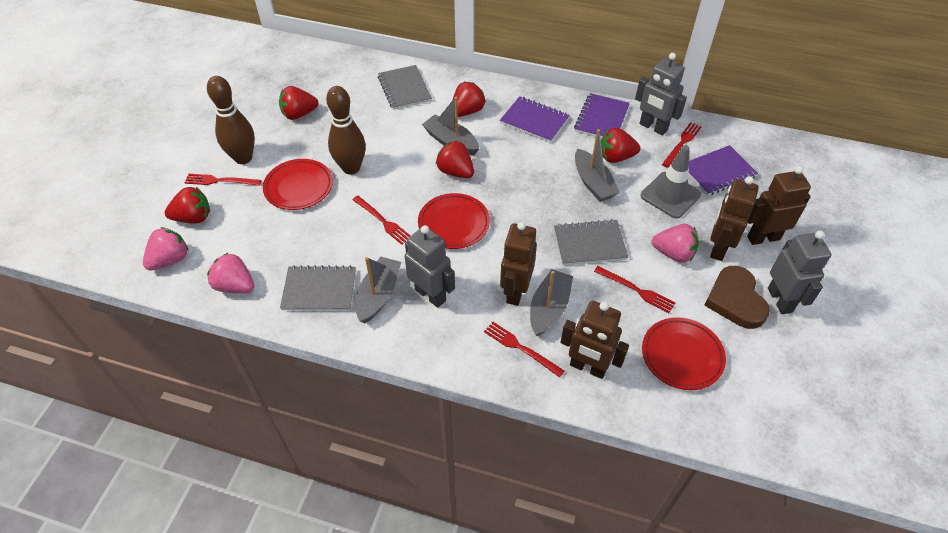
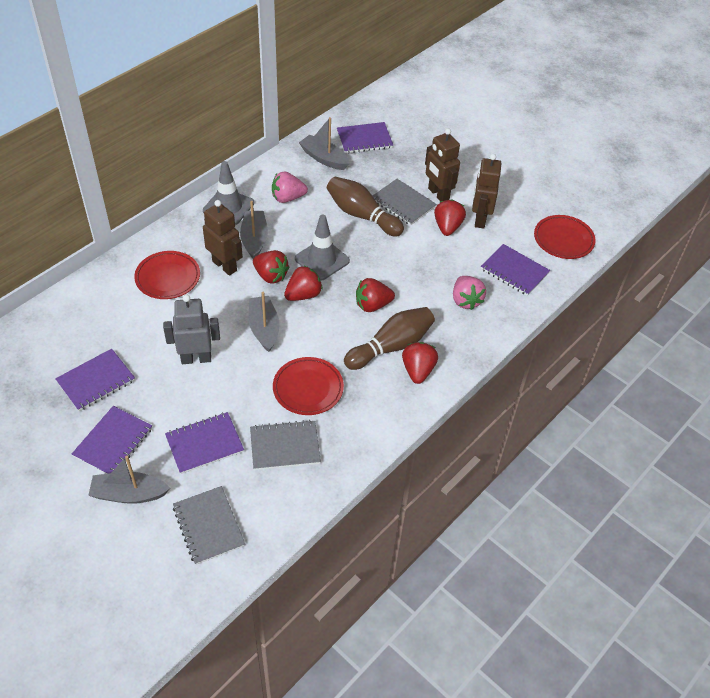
brown heart: [704,266,770,329] = 1 -> none = 0
brown robot: [500,222,537,306] [560,301,629,379] [710,176,759,261] [747,166,811,245] = 4 -> [203,200,243,276] [425,128,460,201] [472,154,502,229] = 3
grey robot: [405,225,455,308] [635,53,687,136] [768,231,831,314] = 3 -> [163,295,220,364] = 1
grey traffic cone: [640,145,701,218] = 1 -> [203,161,254,225] [295,215,350,280] = 2
pink strawberry: [143,227,189,271] [207,252,255,293] [652,224,699,263] = 3 -> [272,171,308,203] [453,276,486,310] = 2
purple notebook: [500,96,570,143] [574,93,630,138] [689,145,758,196] = 3 -> [55,349,135,411] [72,406,152,474] [165,412,244,474] [337,122,393,153] [481,244,550,296] = 5
red fork: [184,174,261,186] [352,196,411,245] [484,322,564,378] [594,266,675,313] [662,122,701,168] = 5 -> none = 0

